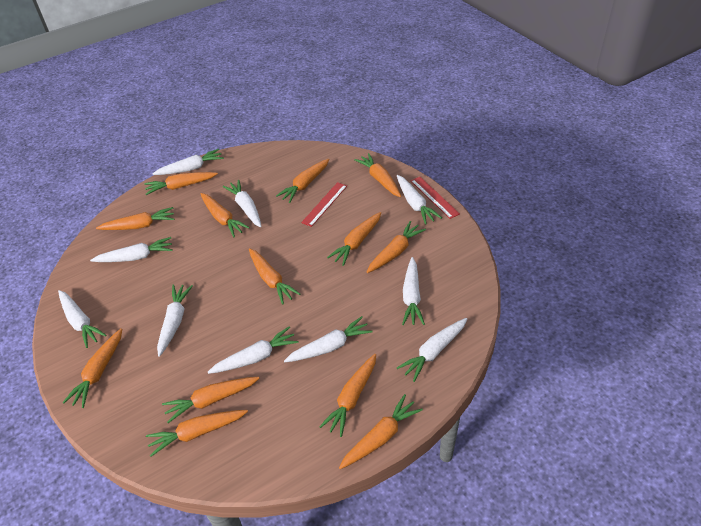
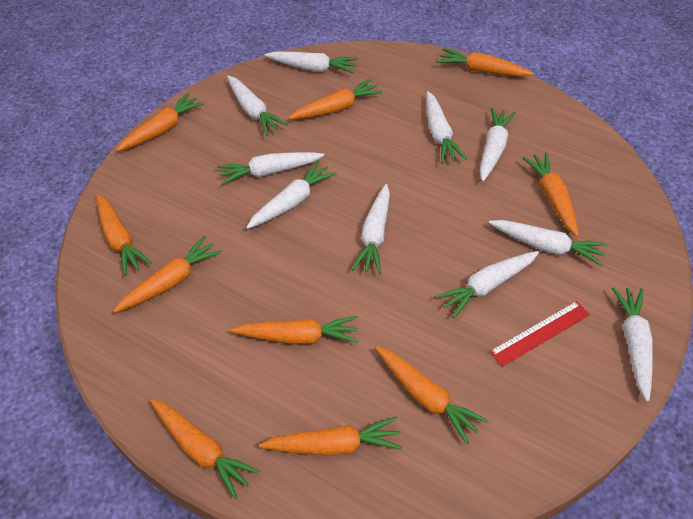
orange carrot: [62,328,122,408] [96,207,175,230] [144,172,218,195] [146,410,248,457] [162,377,260,423] [201,193,250,237] [249,248,300,304] [276,159,329,203] [319,354,376,437] [327,212,381,266] [339,394,423,469] [354,153,401,197] [367,221,426,273] = 13 -> [96,194,152,276] [113,236,222,313] [116,93,204,152] [150,399,260,499] [231,316,358,344] [259,417,402,456] [288,79,383,119] [375,346,489,444] [437,48,534,77] [522,152,579,237] = 10
red ruler: [301,182,347,227] [411,177,460,219] = 2 -> [489,301,590,367] = 1

